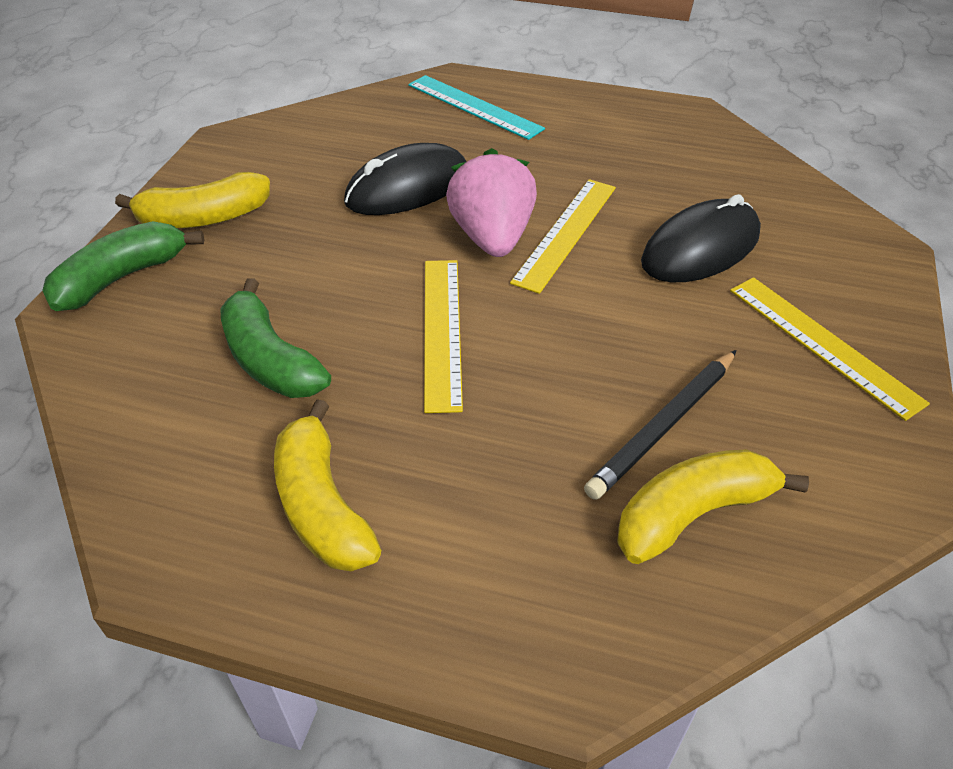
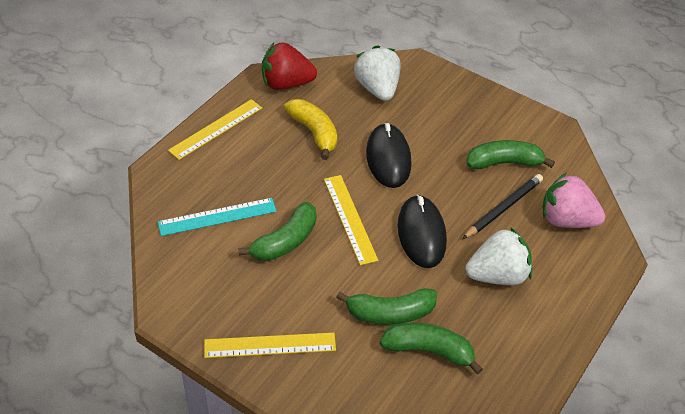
green banana: [42,221,204,311] [220,278,331,398] = 2 -> [238,202,316,261] [336,288,437,325] [380,323,483,375] [467,140,555,169] = 4
red strawberry: none = 0 -> [262,43,317,90] = 1
white strawberry: none = 0 -> [354,45,400,101] [466,227,532,285] = 2
yellow banana: [115,172,270,228] [274,399,381,571] [617,450,809,564] = 3 -> [284,99,337,160] = 1

